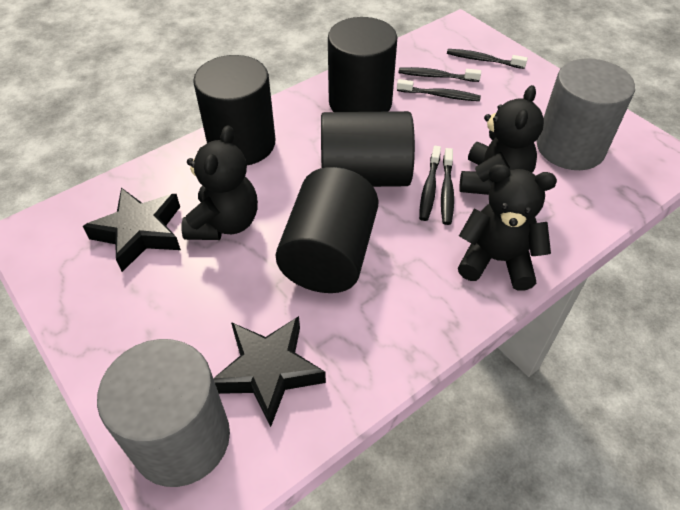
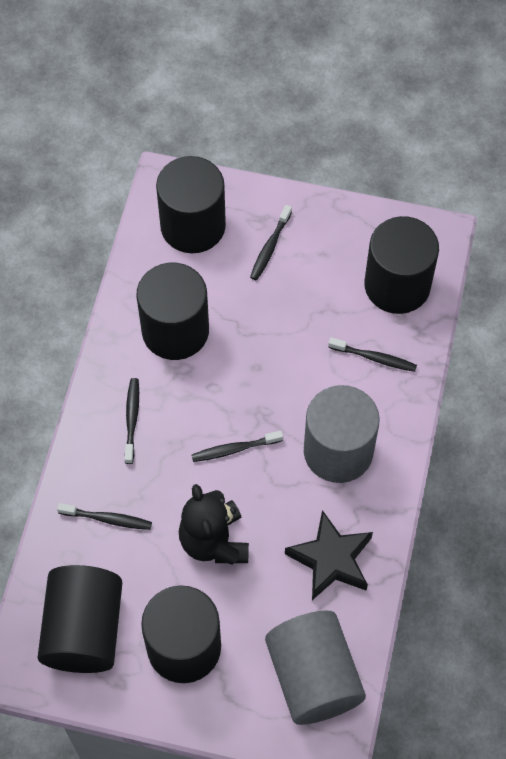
black cylinder: [193,55,275,165] [276,167,379,293] [321,111,415,187] [328,17,397,112] = 4 -> [38,565,122,673] [136,263,209,360] [141,586,221,683] [156,156,226,253] [365,216,439,314] = 5
black star: [83,188,181,272] [213,316,326,427] = 2 -> [285,510,373,600] = 1
black teddy bear: [182,125,258,240] [458,164,557,291] [459,85,544,195] = 3 -> [179,484,249,565] = 1

